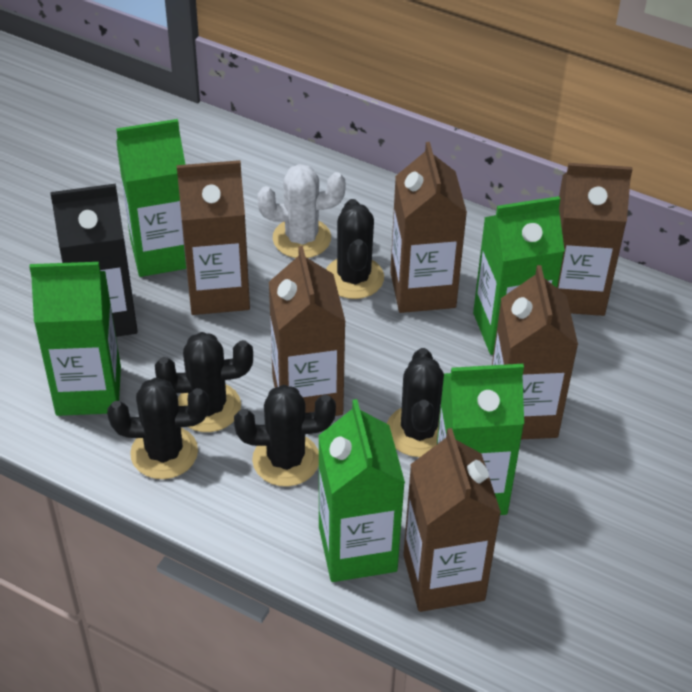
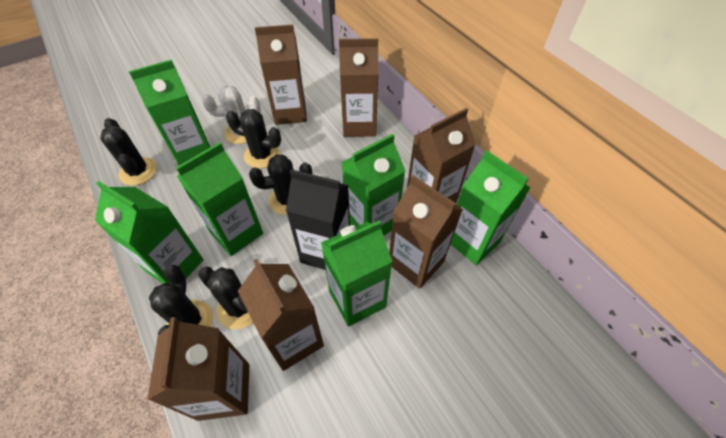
green carton: [29,262,121,416] [116,119,187,277] [318,399,405,582] [437,364,524,515] [473,196,565,355] = 5 -> [95,181,204,284] [129,59,210,165] [176,142,263,256] [321,220,393,327] [341,134,405,236] [450,150,531,265] = 6

